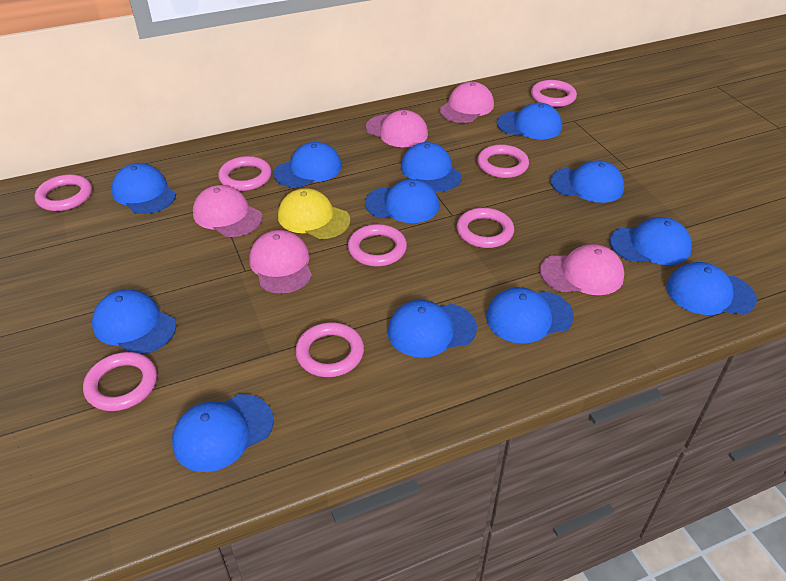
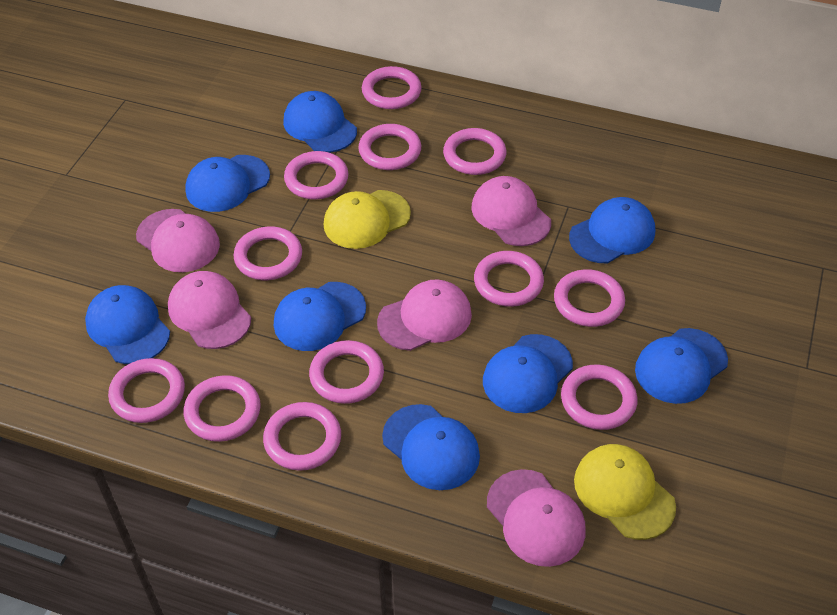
blue cap: [92,289,176,354] [112,163,176,214] [172,394,274,472] [274,142,342,188] [365,179,439,223] [388,300,477,358] [401,142,462,192] [486,287,574,344] [496,103,562,139] [550,160,624,203] [610,217,692,265] [666,262,757,315] = 12 -> [85,285,170,364] [185,155,270,212] [274,282,366,351] [283,91,357,153] [382,404,480,490] [483,334,573,413] [569,197,655,263] [635,328,728,404] = 8
pink ring: [35,174,92,211] [83,352,157,411] [218,156,272,191] [295,323,364,377] [348,224,407,266] [457,208,514,248] [477,144,529,178] [531,80,577,107] = 8 -> [108,358,185,423] [184,375,261,442] [233,226,302,280] [263,402,341,471] [284,151,348,199] [309,340,384,404] [358,124,421,170] [362,66,422,109] [443,128,507,175] [474,251,544,307] [554,269,625,327] [561,364,638,430] = 12
yellow cap: [278,188,350,239] = 1 -> [323,190,411,249] [574,444,676,540] = 2

